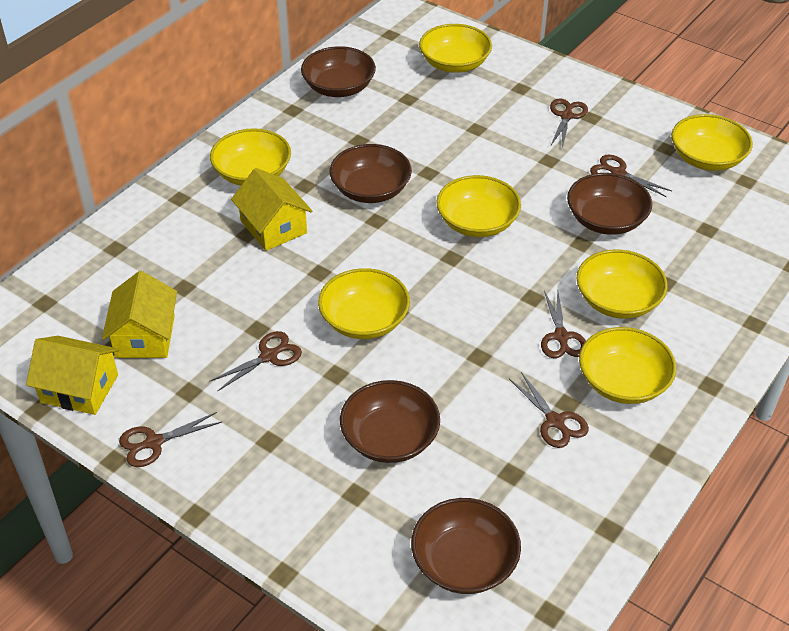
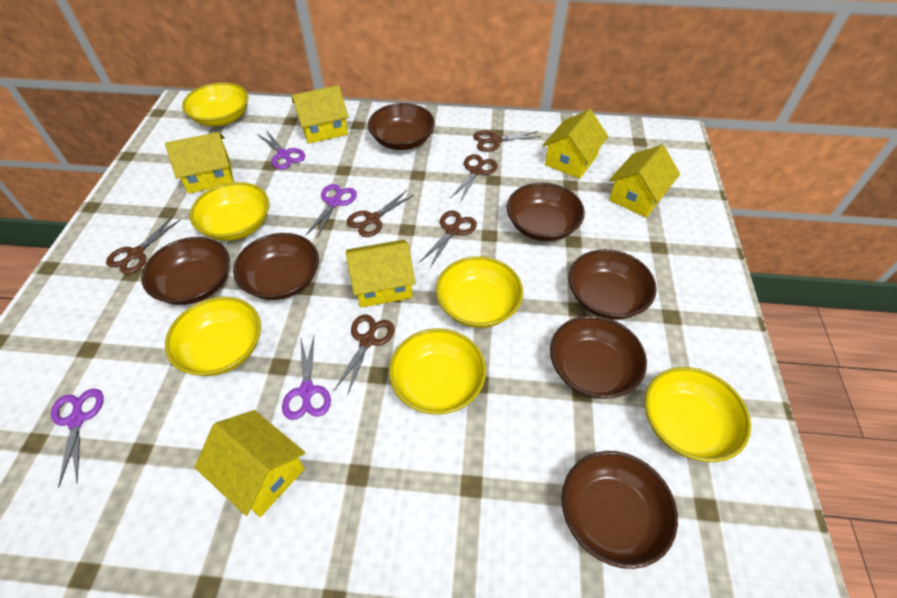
brown bowl: [301,46,376,97] [330,144,412,203] [340,380,440,463] [411,498,521,594] [567,173,652,235] = 5 -> [141,237,230,305] [233,233,319,300] [368,103,435,150] [507,182,585,241] [550,315,647,399] [562,451,678,569] [569,249,657,320] = 7
purple scissors: none = 0 -> [51,389,104,488] [257,130,305,170] [282,336,331,420] [306,184,357,239] = 4
yellow bowl: [210,128,291,186] [318,268,410,339] [419,24,492,73] [436,175,521,237] [576,249,668,319] [579,327,676,404] [672,114,753,171] = 7 -> [165,297,261,376] [182,82,248,126] [190,182,269,241] [389,328,486,415] [436,256,523,328] [645,367,751,462] = 6
yellow house: [26,336,119,415] [102,271,177,358] [231,168,312,251] = 3 -> [165,132,234,194] [194,410,305,517] [292,85,348,144] [346,240,416,308] [543,109,608,179] [609,145,680,218] = 6

